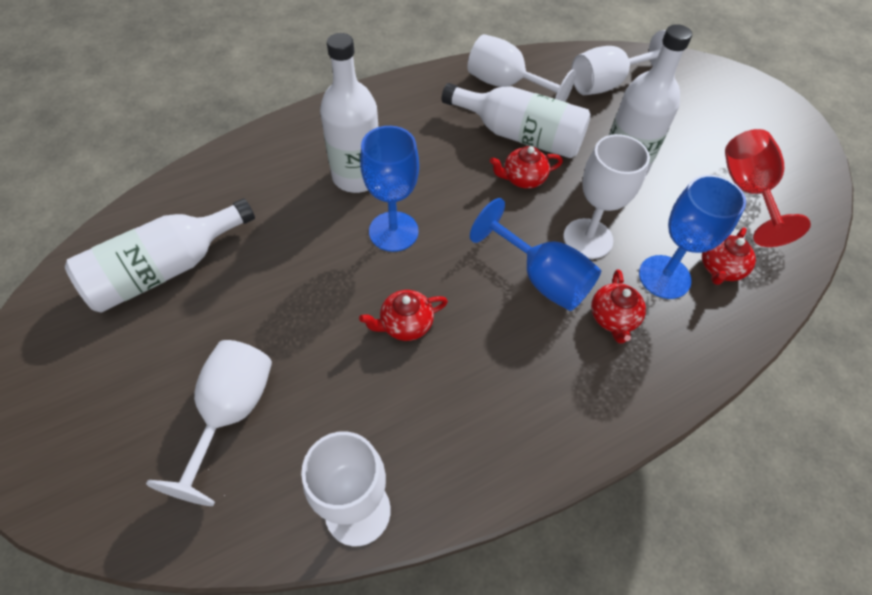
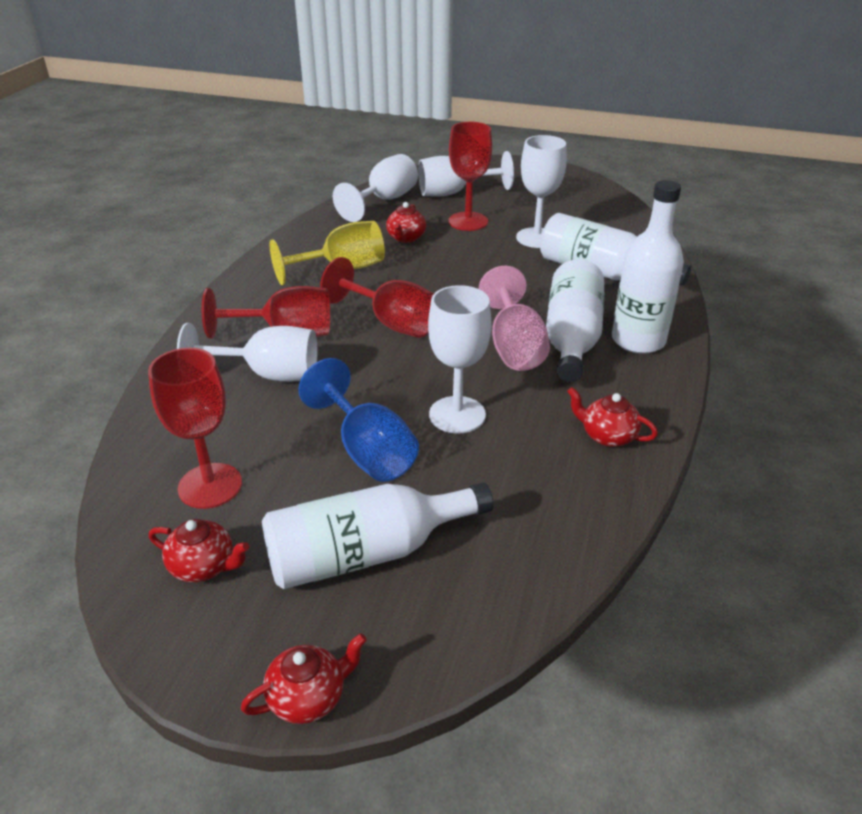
blue goblet: [360,126,419,252] [470,198,601,311] [639,175,746,299] = 3 -> [298,358,419,482] = 1
pink goblet: none = 0 -> [479,266,550,371] = 1
red goblet: [725,129,811,247] = 1 -> [148,348,242,509] [202,286,330,339] [320,257,434,338] [448,122,492,231] = 4
yellow goblet: none = 0 -> [270,221,385,285] = 1

